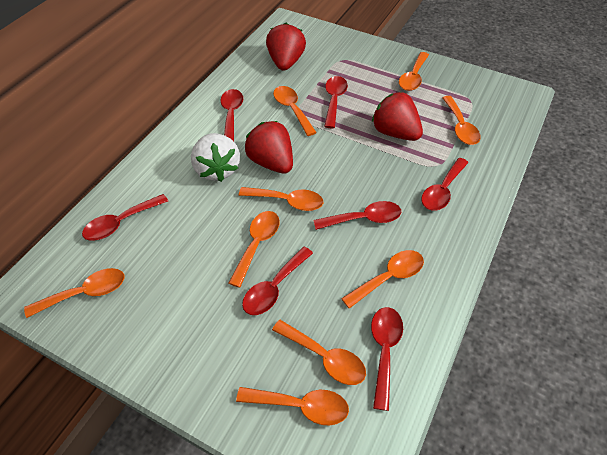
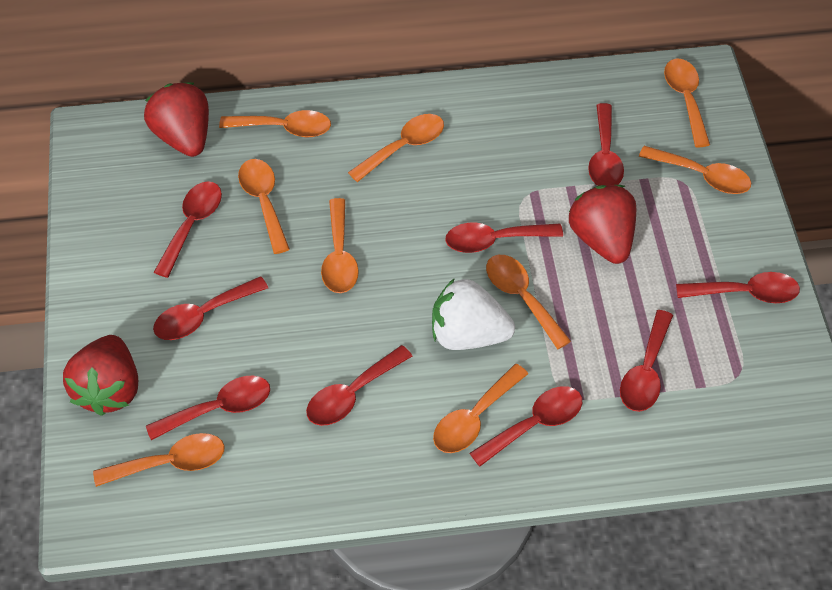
red spoon: [82,194,168,241] [221,89,243,141] [242,247,313,315] [313,201,401,230] [324,76,348,128] [371,307,403,411] [421,158,468,210] = 7 -> [146,376,270,440] [153,276,268,340] [154,181,222,278] [306,345,412,426] [445,222,563,253] [470,386,582,467] [588,103,624,186] [620,310,673,412] [676,272,800,303] = 9

